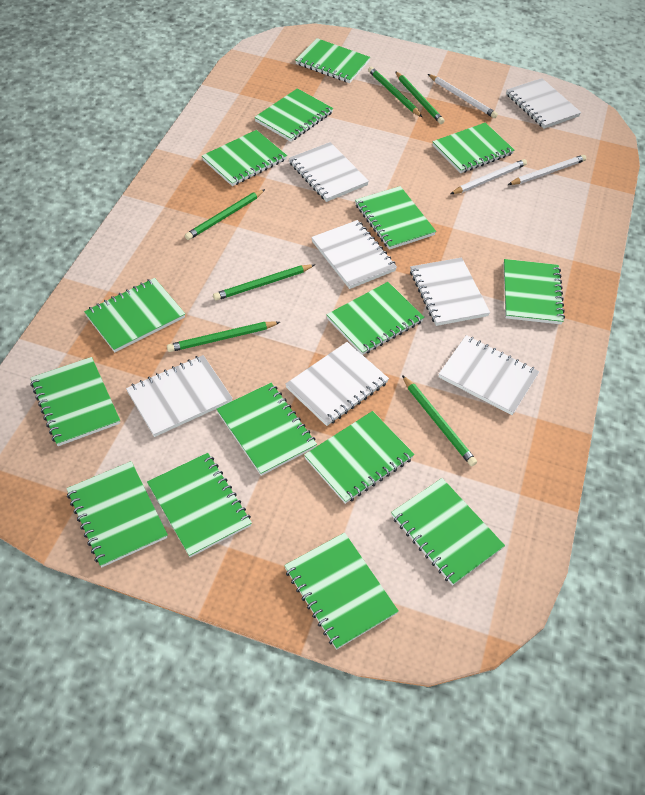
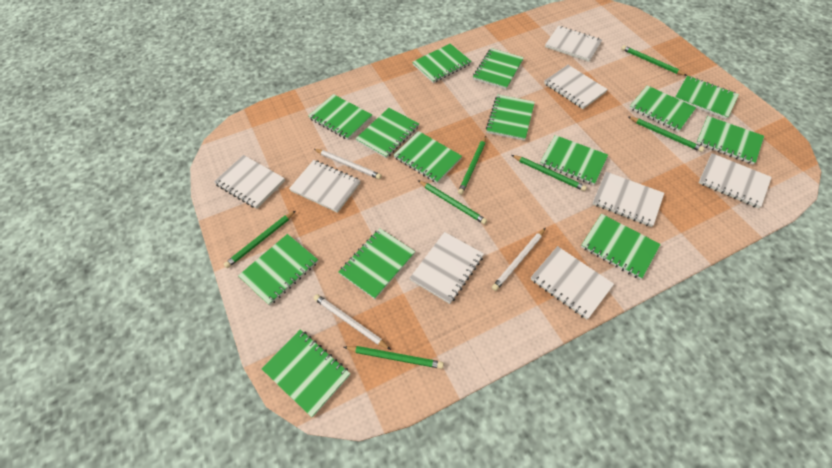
green notebook: [30,357,120,446] [66,461,168,567] [84,278,185,353] [147,453,252,557] [202,130,287,186] [217,383,317,476] [254,88,333,142] [284,532,399,650] [296,38,370,83] [304,411,415,504] [326,282,425,355] [355,186,436,250] [391,478,505,586] [432,123,515,173] [503,259,565,324] = 15 -> [238,234,318,306] [261,329,350,417] [308,94,372,140] [339,228,415,299] [355,108,419,158] [393,131,462,183] [413,44,472,83] [473,48,524,89] [486,95,535,141] [540,135,608,185] [581,214,661,280] [629,85,696,132] [675,76,739,119] [696,116,764,165] = 14
green pencil: [167,321,280,352] [185,189,265,240] [213,264,314,301] [368,67,422,117] [395,71,444,124] [402,375,477,466] = 6 -> [224,211,295,268] [344,346,444,369] [418,180,487,224] [458,136,486,195] [512,155,587,191] [621,45,687,76] [629,117,704,152] = 7
white notebook: [126,355,233,437] [285,342,389,426] [289,142,369,202] [311,220,397,289] [410,257,490,326] [439,335,539,415] [506,78,581,129] = 7 -> [214,155,285,209] [289,160,361,213] [410,232,484,304] [531,246,614,319] [544,65,608,109] [545,26,602,62] [593,172,664,227] [698,153,772,208] = 8

